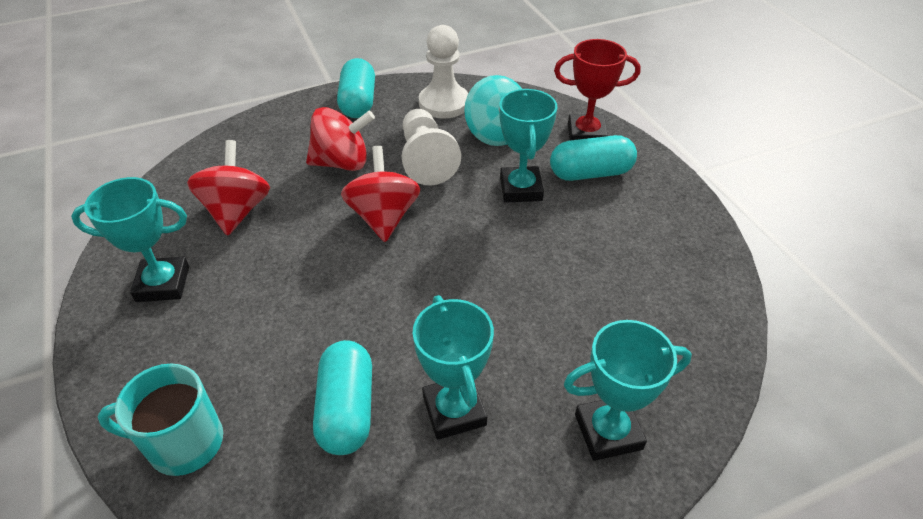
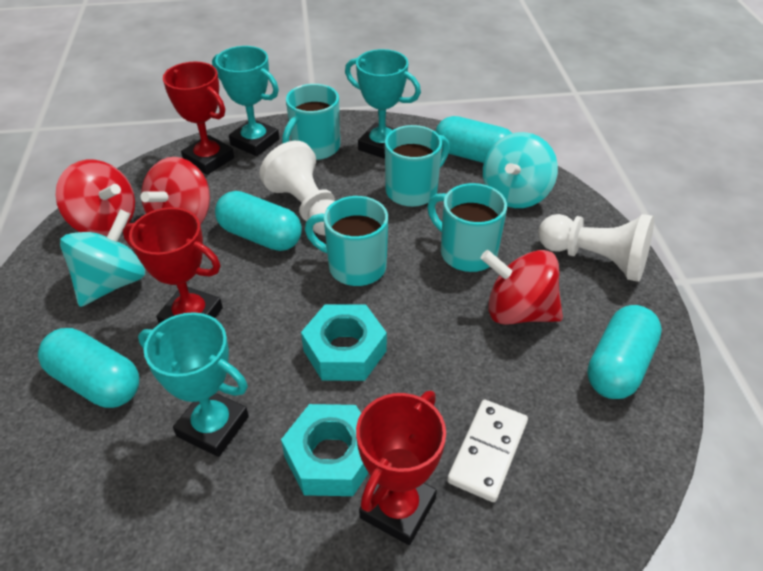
red trophy: [554,39,641,140] = 1 -> [123,207,223,323] [163,62,234,175] [356,391,446,545] = 3
turquoise capsule: [313,340,372,455] [337,58,375,118] [550,135,637,181] = 3 -> [38,328,139,408] [215,191,302,251] [435,116,512,163] [587,305,662,399] = 4
turquoise mug: [97,363,223,476] = 1 -> [282,84,340,160] [305,196,388,286] [385,125,450,207] [427,183,507,272] = 4
turquoise nut: none = 0 -> [281,404,368,496] [301,304,387,381] = 2
turquoise spinning top: [464,75,522,146] = 1 -> [60,209,145,307] [483,132,558,208] = 2
turquoise trophy: [71,177,189,302] [413,295,494,440] [499,89,557,203] [564,320,692,461] = 4 -> [138,312,249,457] [212,46,279,156] [345,49,421,159] = 3
white domino: none = 0 -> [447,400,528,502] = 1

